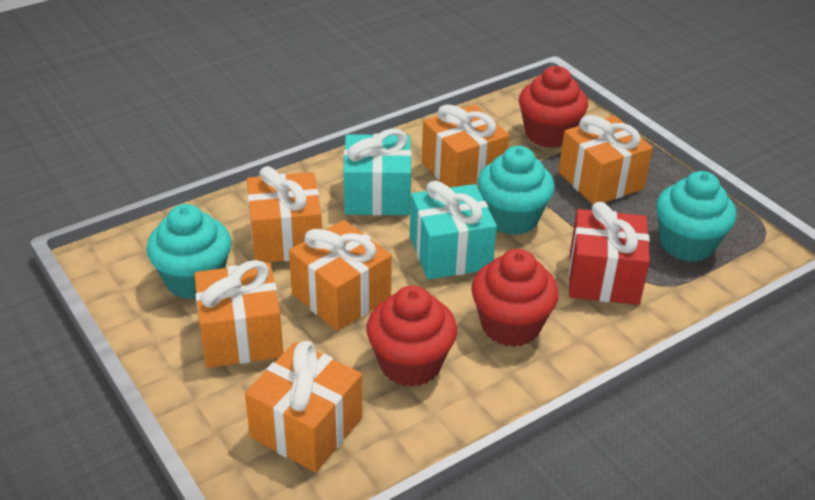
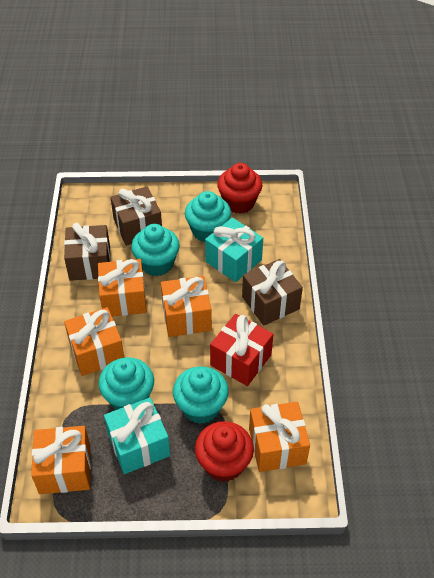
brown gift: none = 0 -> [64,223,111,281] [110,186,162,246] [242,259,303,326] = 3
orange gift: [194,260,283,368] [245,341,362,472] [247,166,322,263] [289,220,392,331] [422,104,509,188] [558,115,653,205] = 6 -> [31,426,91,494] [64,307,125,376] [98,259,147,317] [161,276,212,337] [249,402,310,472] = 5
red cupcake: [366,286,457,387] [471,249,559,347] [519,66,588,148] = 3 -> [195,421,254,482] [217,163,262,214] = 2
turquoise cupcake: [146,204,232,299] [477,146,555,235] [656,171,736,262] = 3 -> [99,357,154,410] [131,224,180,276] [173,366,229,424] [185,191,231,242] = 4

